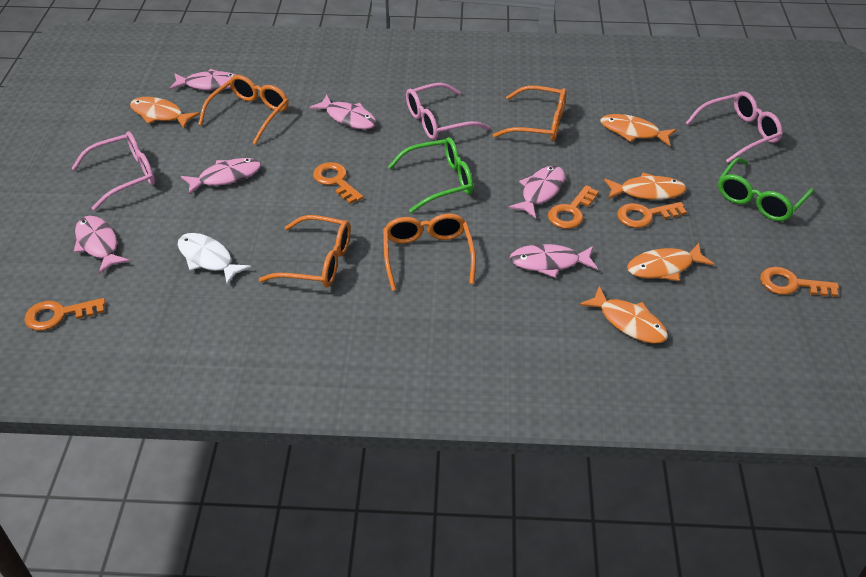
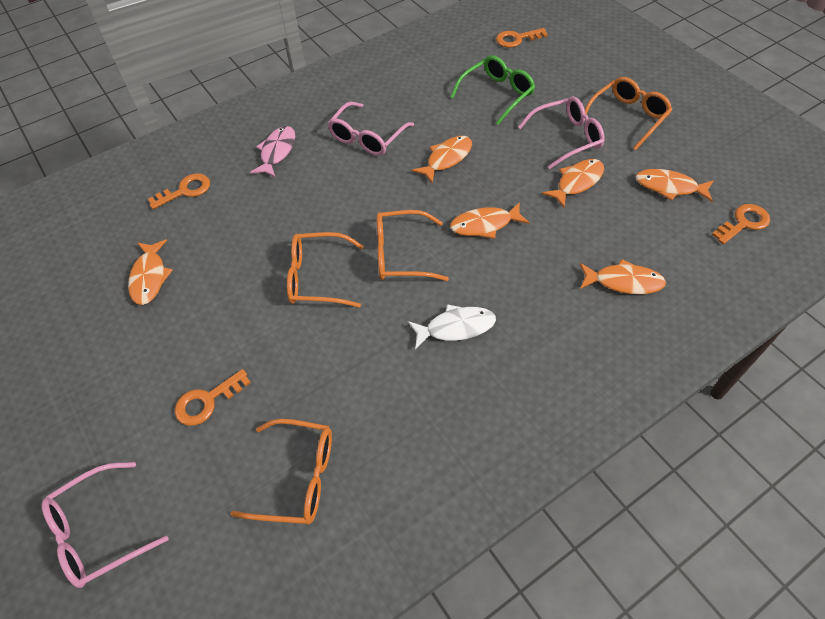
green glasses: [388,137,473,213] [718,157,814,221] = 2 -> [451,56,535,125] = 1
orange fish: [130,97,200,128] [579,286,668,344] [601,114,677,146] [604,173,687,200] [627,243,714,281] = 5 -> [128,240,173,305] [412,136,472,183] [450,202,529,239] [542,159,604,208] [580,259,666,294] [635,169,713,202] = 6
orange key: [24,298,105,331] [313,162,363,204] [548,185,599,229] [617,202,687,228] [760,267,839,297] = 5 -> [148,174,210,209] [175,369,251,426] [496,28,548,48] [712,204,770,244] = 4
pink fish: [74,216,130,274] [169,69,236,90] [181,158,261,195] [309,95,377,129] [509,166,565,219] [510,244,598,278] = 6 -> [250,126,295,178] = 1

